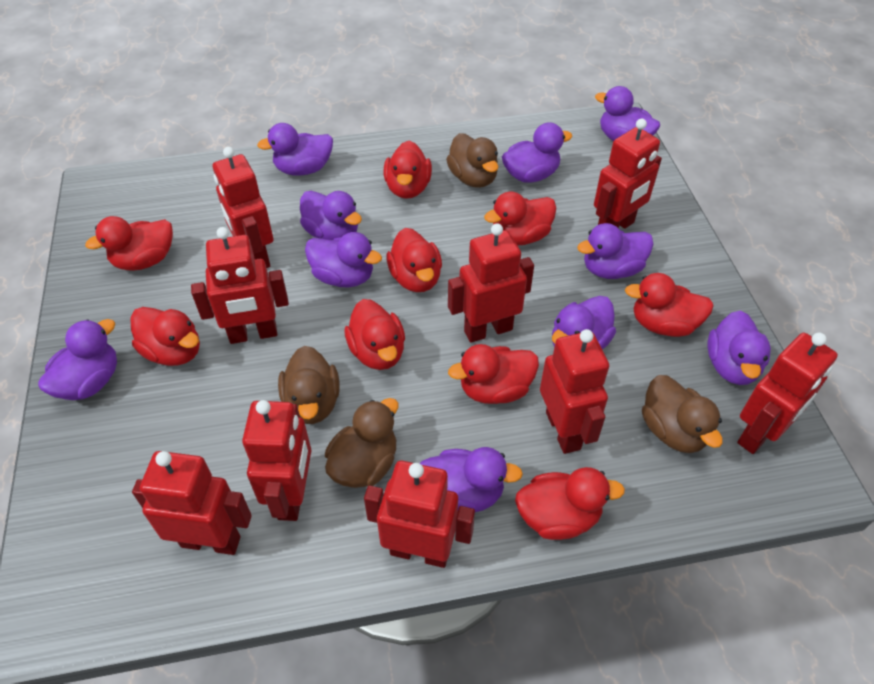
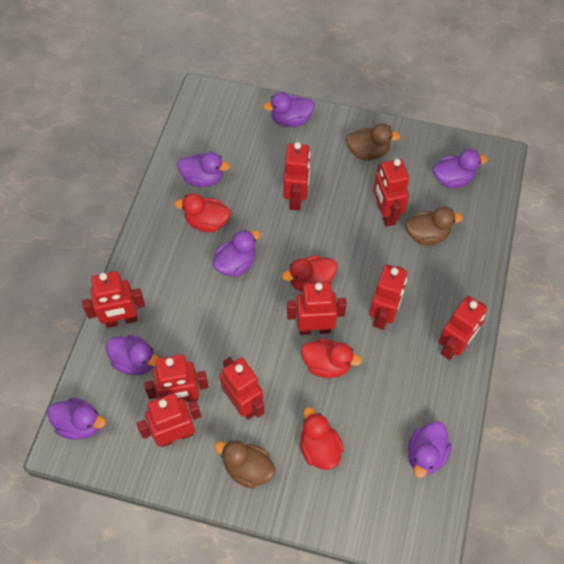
brown duck: [278,346,340,424] [325,398,398,488] [446,133,499,188] [642,375,723,453] = 4 -> [214,440,275,489] [346,124,400,160] [406,207,463,246] = 3
purple duck: [38,319,117,400] [257,123,333,176] [300,191,362,240] [305,232,382,288] [420,447,523,512] [502,122,572,183] [552,296,616,350] [577,223,653,279] [595,86,660,141] [708,310,771,385] = 10 -> [47,398,106,440] [106,335,159,375] [177,152,230,187] [212,230,260,277] [263,92,315,127] [408,421,451,478] [433,149,488,189] = 7
red duck: [85,216,173,271] [131,307,200,366] [344,299,405,370] [384,141,432,199] [386,228,442,292] [448,344,539,404] [484,192,556,246] [515,467,625,540] [625,273,714,337] = 9 -> [174,193,231,232] [282,256,337,292] [300,407,344,470] [301,338,362,378] = 4

